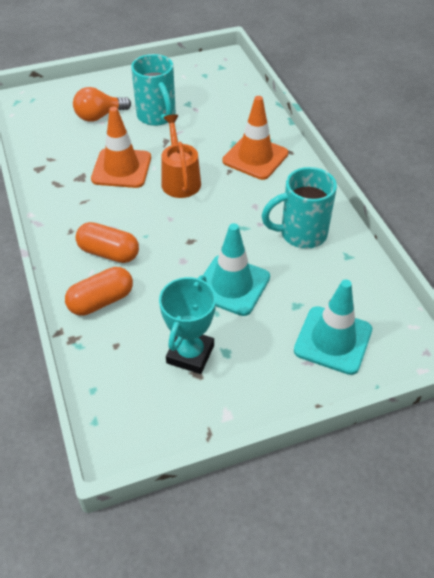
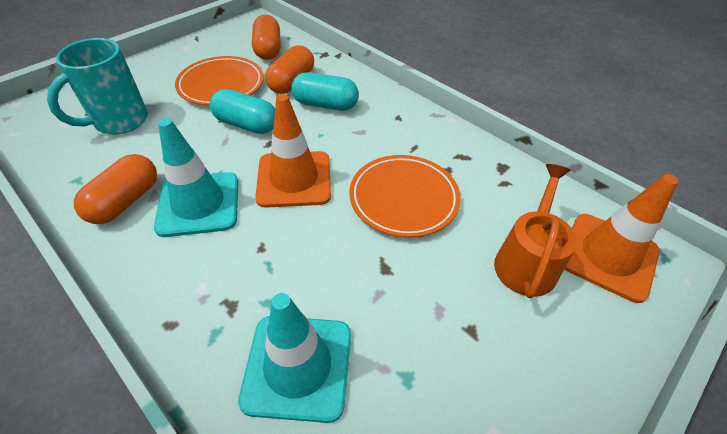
orange capsule: [65,267,133,316] [76,222,139,263] = 2 -> [74,154,157,224] [252,15,280,60] [265,45,314,94] = 3
orange light bulb: [73,87,131,122] = 1 -> none = 0
orange plate: none = 0 -> [175,56,264,106] [349,155,461,238] = 2
turquoise capsule: none = 0 -> [210,89,275,134] [291,72,359,111] = 2
turquoise mug: [131,54,176,126] [261,167,337,249] = 2 -> [47,38,148,134] = 1
turquoise trophy: [159,275,216,374] = 1 -> none = 0

